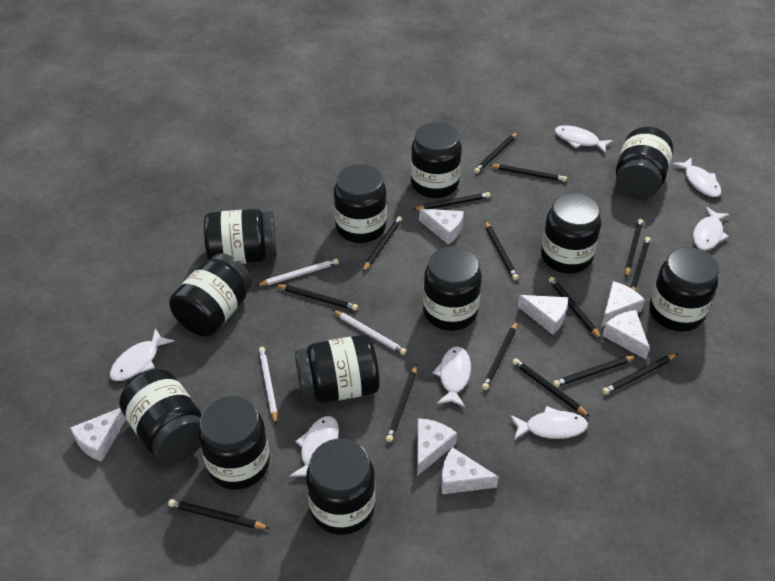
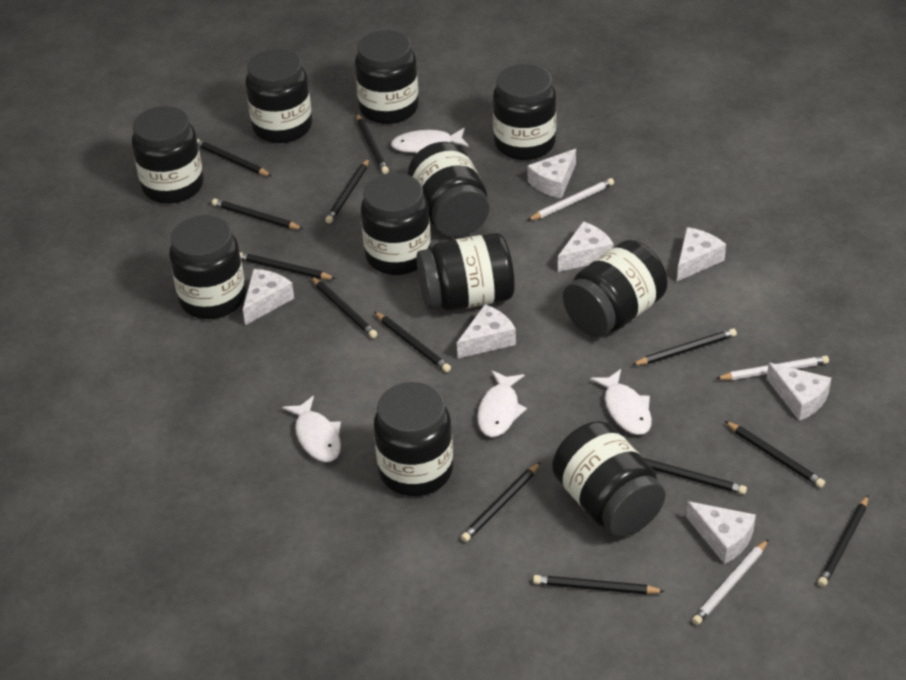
black jar: [119,369,201,463] [169,253,252,336] [198,396,270,490] [204,209,277,264] [295,335,380,403] [306,439,375,535] [334,164,387,243] [411,122,462,198] [423,246,482,331] [541,193,601,273] [616,127,673,199] [649,247,719,332] = 12 -> [132,106,204,204] [169,215,246,319] [246,49,312,143] [355,30,419,124] [361,173,431,275] [374,382,453,496] [408,142,489,237] [417,233,515,311] [493,64,556,160] [552,421,665,537] [563,240,668,337] = 11
black pencil: [168,499,269,529] [276,284,358,311] [362,216,402,272] [386,364,417,442] [413,192,490,210] [474,132,518,174] [482,322,517,390] [485,221,519,280] [489,164,567,182] [512,358,590,417] [549,277,602,340] [553,356,636,387] [602,353,678,395] [625,219,643,277] [630,237,651,291] = 15 -> [197,139,272,176] [212,199,303,229] [240,252,336,279] [311,277,377,338] [325,158,369,224] [356,114,389,174] [374,312,451,372] [461,462,541,542] [533,575,665,595] [632,329,737,365] [643,458,747,494] [725,421,825,488] [818,495,869,587] = 13
white fish: [110,329,175,381] [290,416,339,477] [432,347,471,407] [510,406,588,440] [555,125,613,153] [673,158,722,197] [693,207,729,250] = 7 -> [282,396,341,462] [391,128,469,153] [477,370,527,437] [590,369,652,435] = 4

